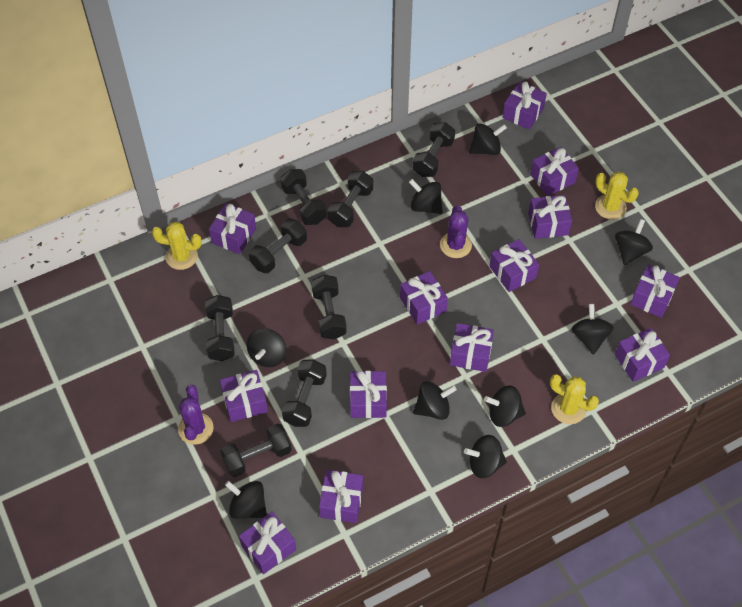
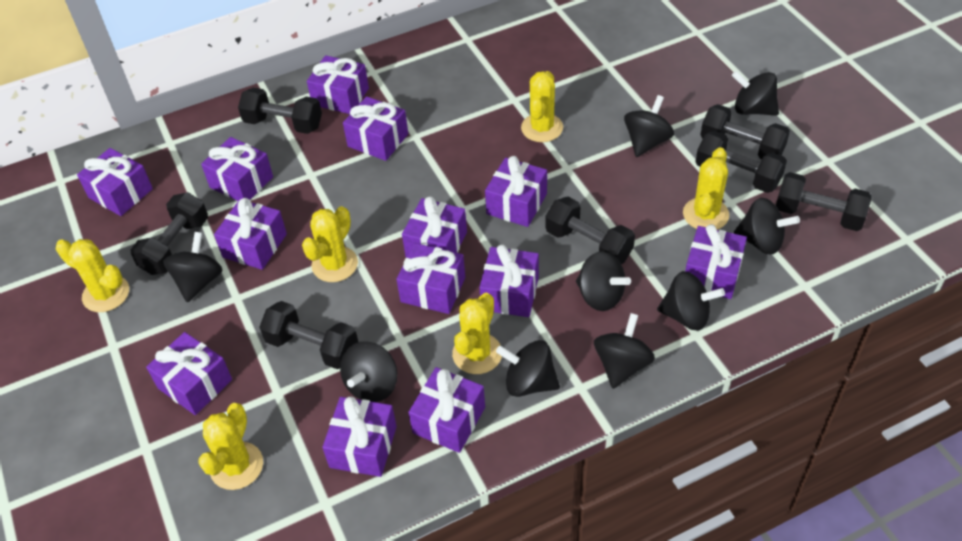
black dumbbell: [205,295,235,361] [220,424,292,477] [249,218,307,273] [280,169,327,225] [282,359,327,427] [311,275,347,339] [327,171,373,227] [413,122,455,177] = 8 -> [131,192,208,275] [238,88,322,134] [259,301,358,369] [545,197,635,264] [696,131,787,193] [700,104,790,159] [776,172,872,231] = 7
purple cactus: [178,385,214,445] [440,205,472,258] = 2 -> none = 0
yellow cactus: [152,222,202,270] [550,374,599,424] [595,171,639,220] = 3 -> [56,239,129,312] [198,403,263,490] [302,206,358,282] [452,293,502,374] [521,71,563,142] [683,147,729,230] = 6

